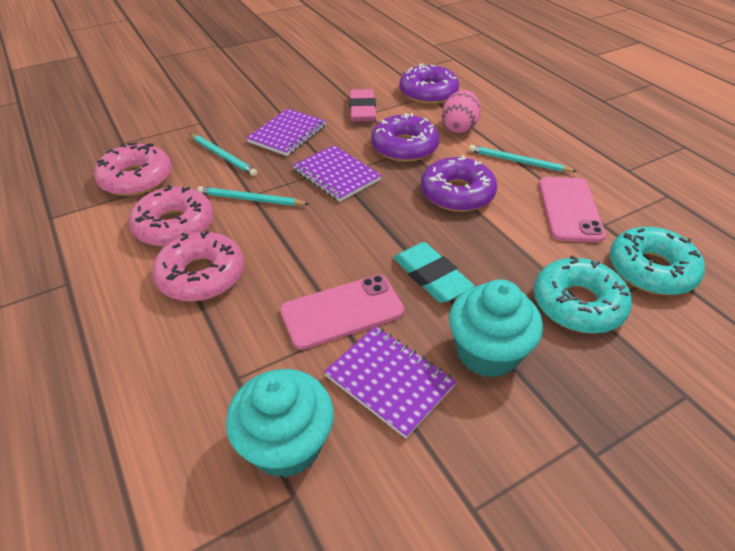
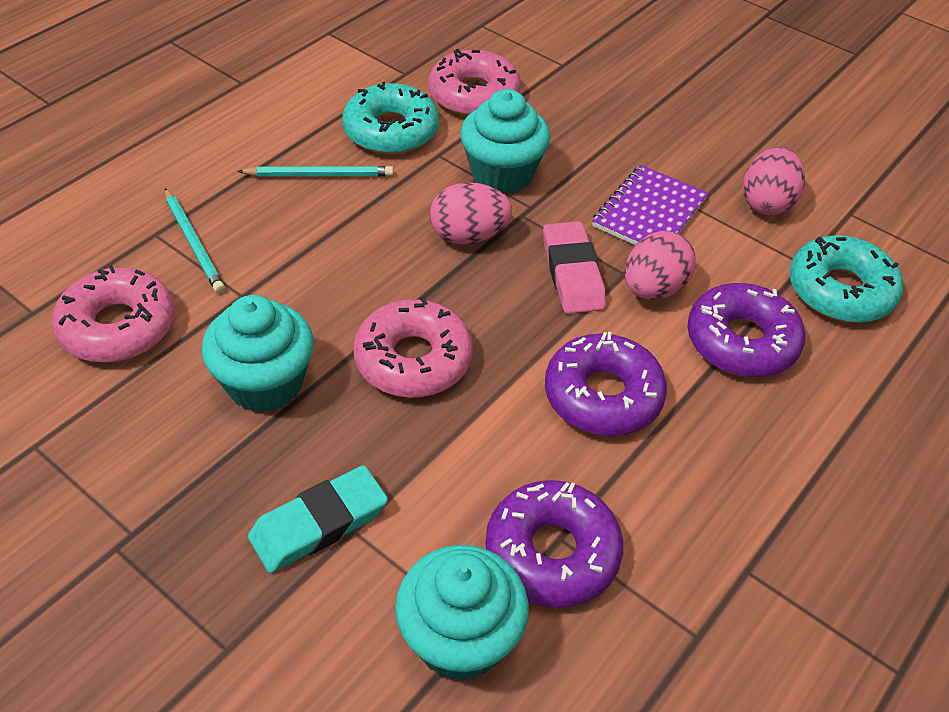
pink egg: [442,90,481,134] = 1 -> [430,182,512,245] [625,231,695,300] [743,147,805,215] = 3
pink phone: [280,275,404,350] [539,177,606,242] = 2 -> none = 0
purple notebook: [246,108,327,156] [293,145,382,202] [324,326,456,438] = 3 -> [592,165,708,245] = 1
turquoise cupcake: [226,369,334,478] [449,279,543,378] = 2 -> [202,295,314,413] [395,545,529,681] [460,89,550,194] = 3
turquoise pencil: [190,134,257,176] [197,186,309,206] [469,145,577,172] = 3 -> [165,188,225,293] [237,166,394,177] = 2

